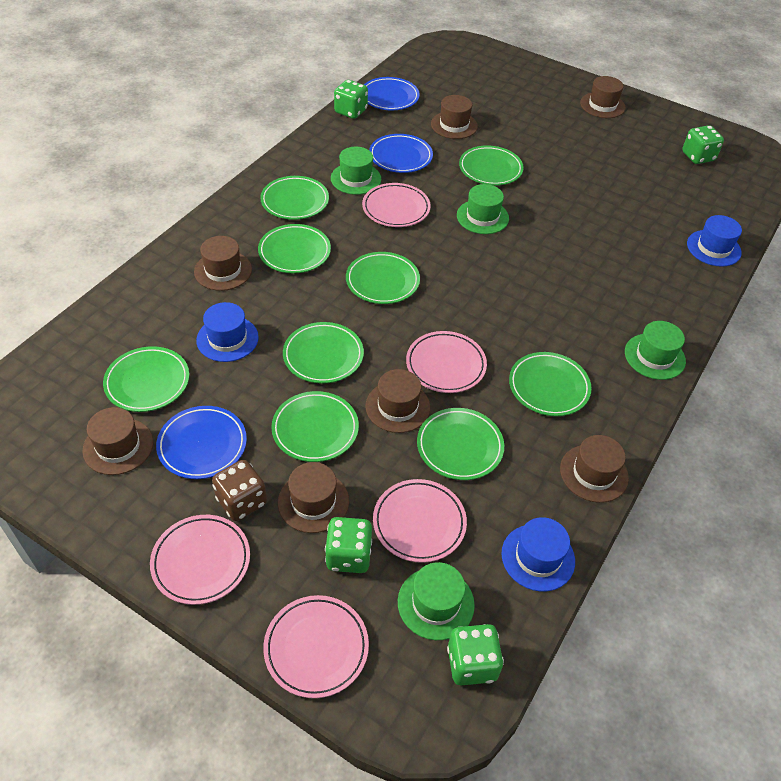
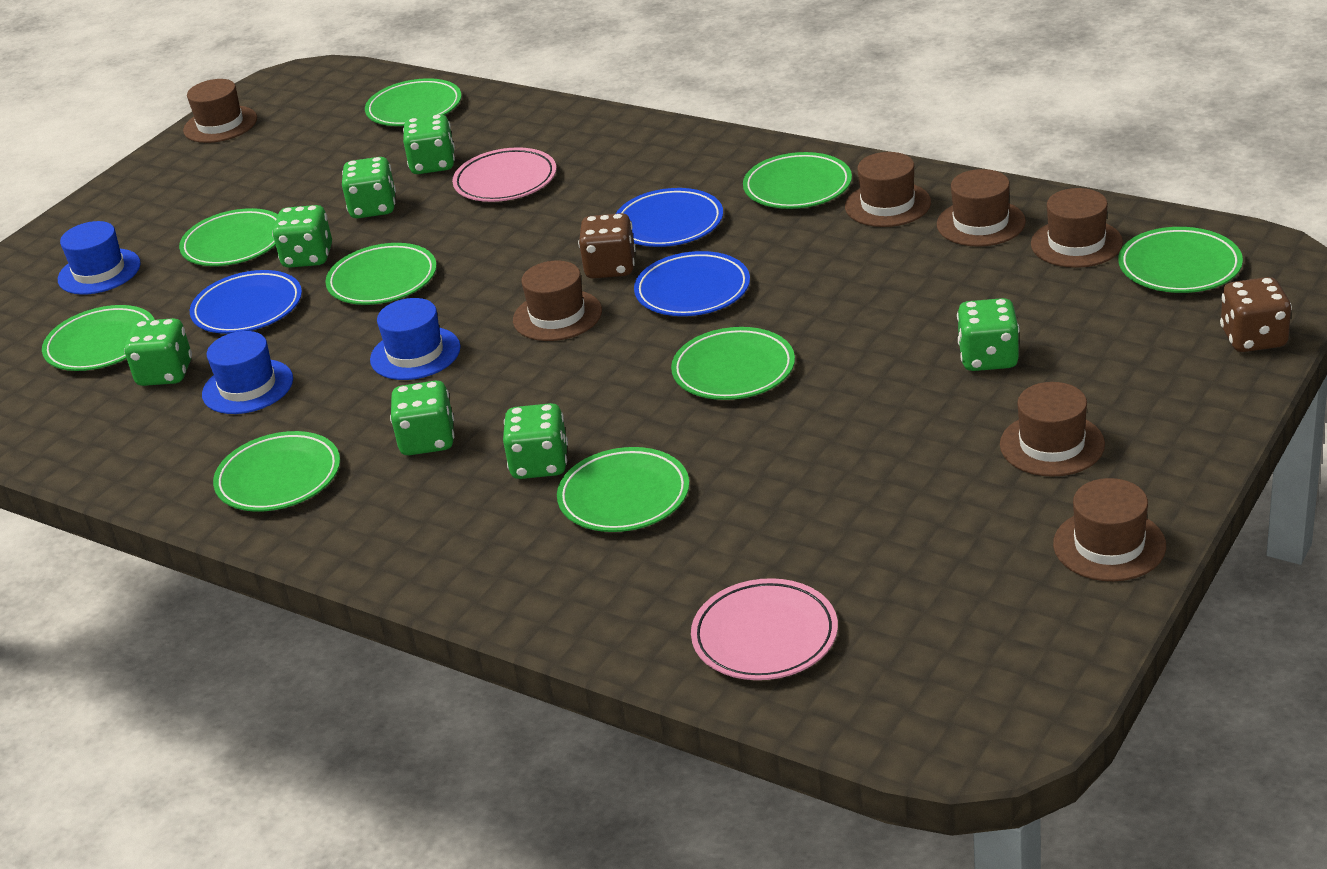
brown dice: [212,460,267,521] = 1 -> [578,213,636,279] [1220,277,1292,352] = 2
green dice: [325,517,372,573] [334,80,368,119] [447,624,504,686] [682,125,724,164] = 4 -> [124,318,192,386] [272,205,332,268] [342,157,396,218] [390,381,454,455] [403,114,455,174] [503,403,568,479] [957,298,1019,371] = 7
green hat: [331,147,381,195] [398,562,475,640] [457,184,509,234] [625,321,686,380] = 4 -> none = 0
pink plate: [150,515,250,605] [263,595,369,698] [362,183,431,227] [373,479,467,563] [406,331,487,393] = 5 -> [452,147,556,202] [691,578,838,680] = 2

